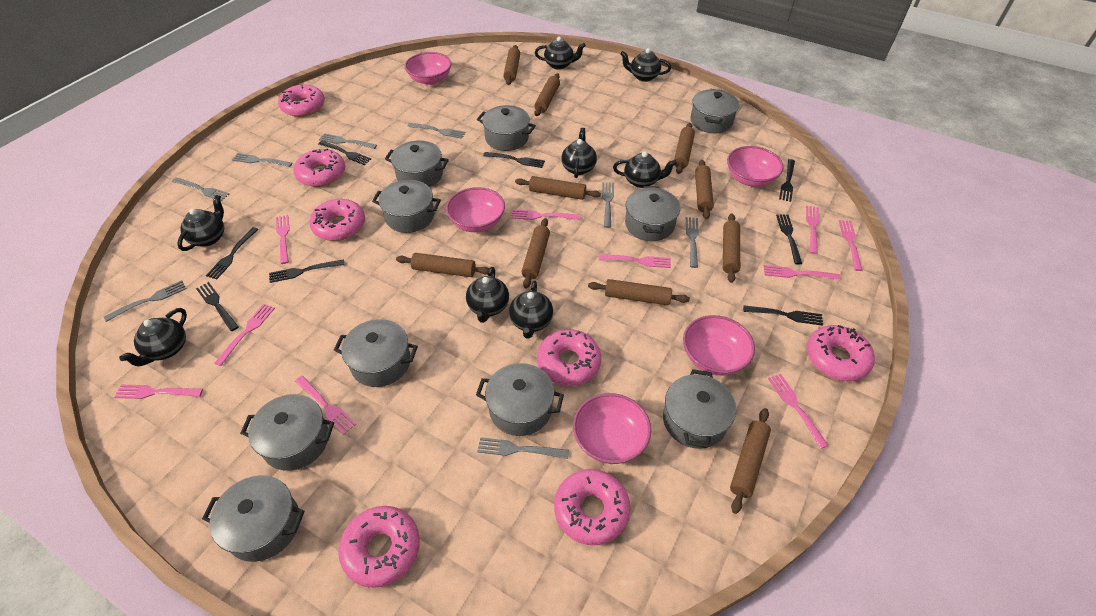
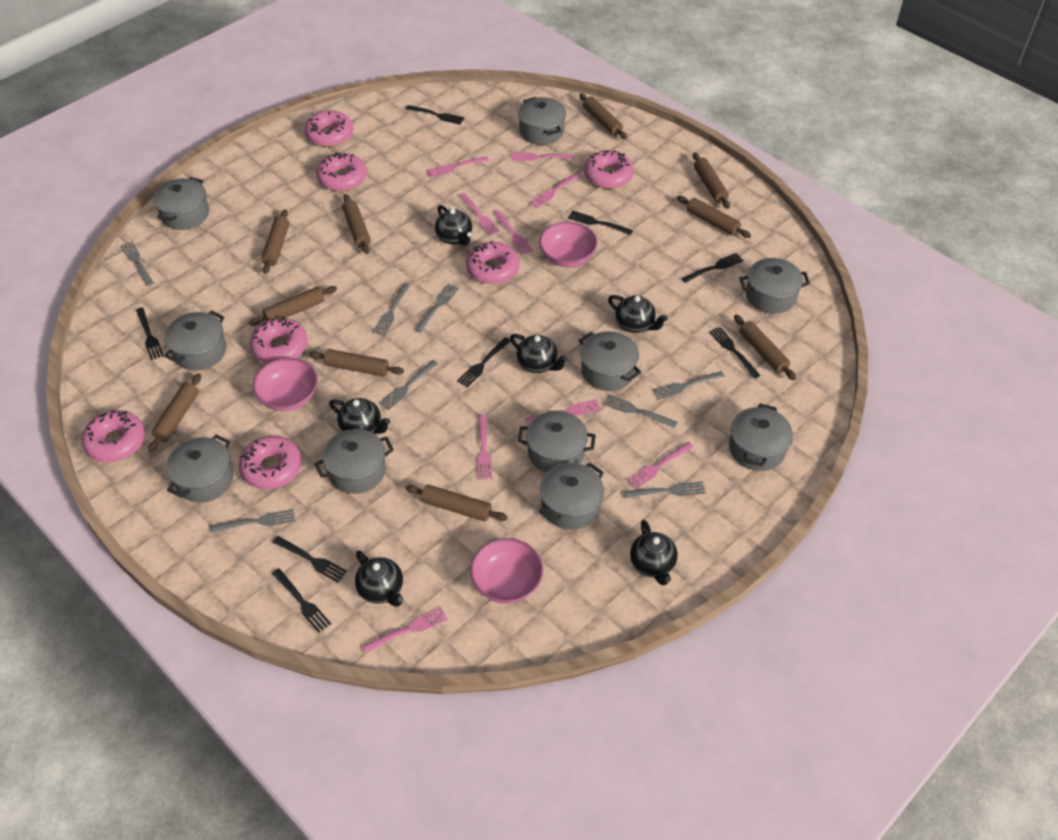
black teapot: [119,308,187,366] [177,195,224,251] [466,267,509,323] [509,281,553,339] [535,37,586,70] [561,128,597,178] [613,151,677,188] [620,48,671,82] = 8 -> [329,398,390,434] [355,550,403,607] [435,205,472,246] [510,334,568,373] [608,295,668,333] [630,520,677,585] = 6
pink bowl: [405,52,452,85] [446,187,505,232] [573,393,651,464] [683,315,755,375] [727,146,784,187] = 5 -> [253,358,318,411] [470,538,543,604] [539,222,598,267] = 3
pink fork: [114,385,203,399] [214,304,275,366] [276,215,290,264] [295,376,356,435] [511,209,579,220] [598,254,671,268] [764,265,840,280] [768,374,829,449] [806,206,819,254] [839,220,863,271] = 10 -> [363,607,448,653] [426,156,489,178] [459,193,500,235] [477,415,492,480] [493,210,533,255] [511,152,574,161] [525,399,601,425] [529,173,581,208] [627,442,694,489] = 9

